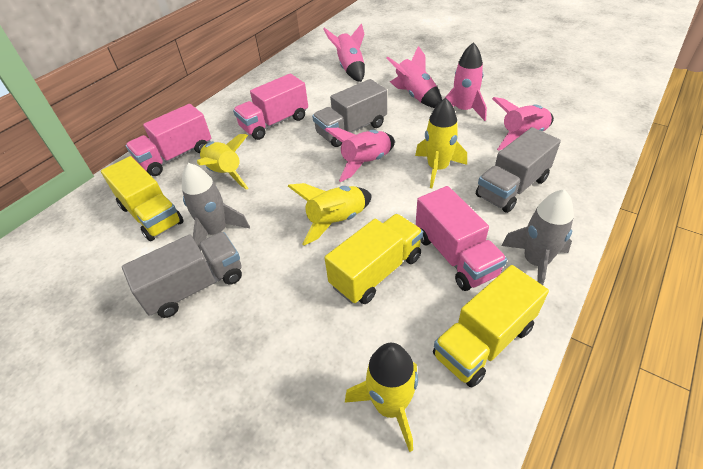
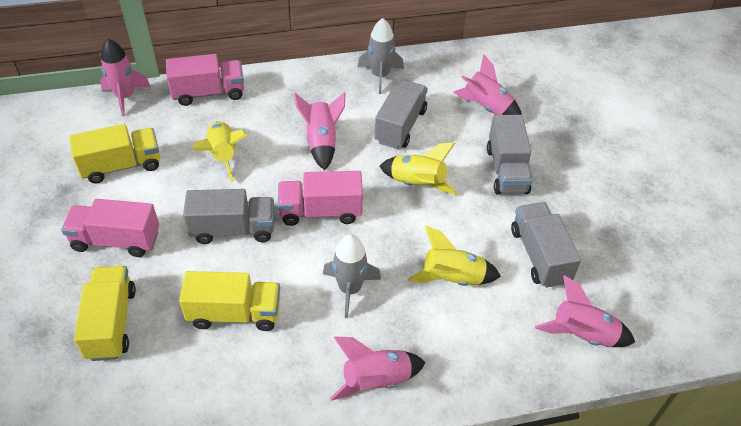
grey truck: [122,232,242,318] [312,79,387,147] [476,127,561,213] = 3 -> [183,189,274,244] [375,80,428,149] [487,115,533,194] [511,202,581,288] = 4
yellow rocket: [197,134,249,190] [288,183,372,245] [345,343,418,452] [415,98,467,188] = 4 -> [193,122,247,183] [380,142,458,195] [408,225,501,286] = 3

